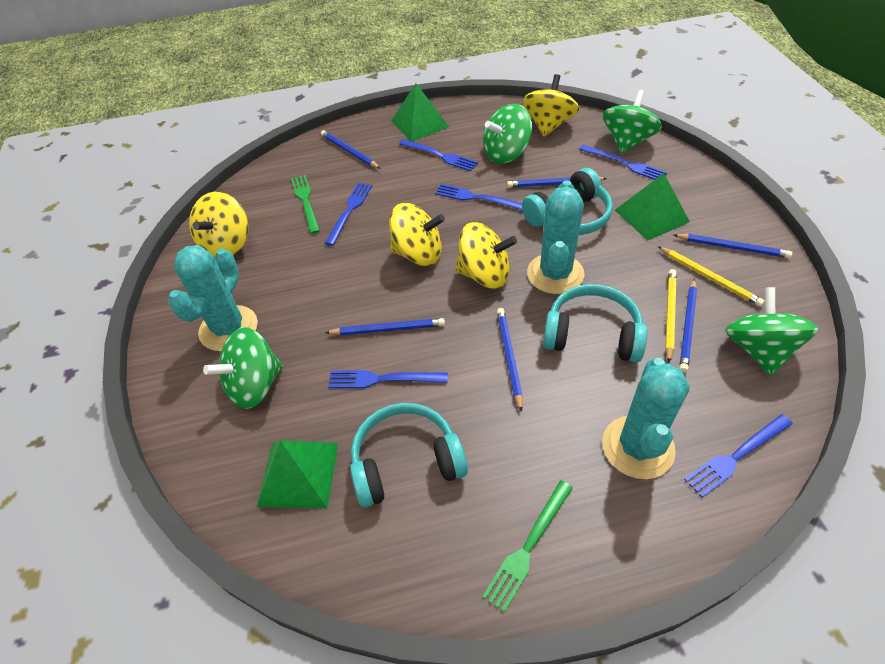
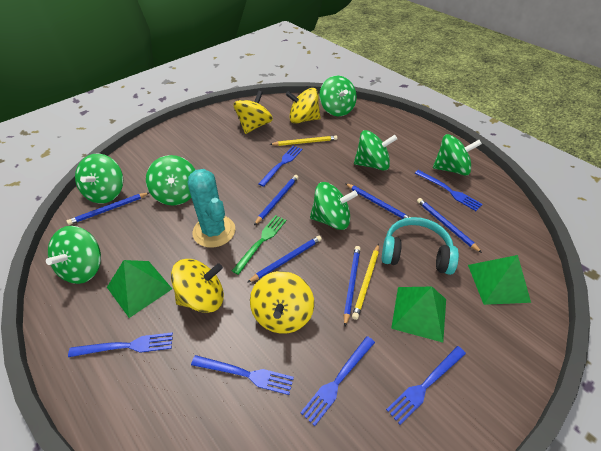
green fork: [291,175,320,234] [482,480,573,612] = 2 -> [232,215,286,275] = 1
green spinning top: [203,327,283,409] [483,104,532,164] [603,90,662,154] [725,287,819,376] = 4 -> [46,226,101,284] [75,153,123,204] [146,155,195,206] [310,182,358,230] [320,76,357,116] [354,130,397,171] [433,134,482,176] = 7
turquoise cactus: [168,245,258,351] [527,181,585,294] [602,358,690,479] = 3 -> [188,169,235,248] = 1
turquoise headphones: [350,403,468,507] [522,168,613,235] [543,284,647,362] = 3 -> [382,217,459,275] = 1

